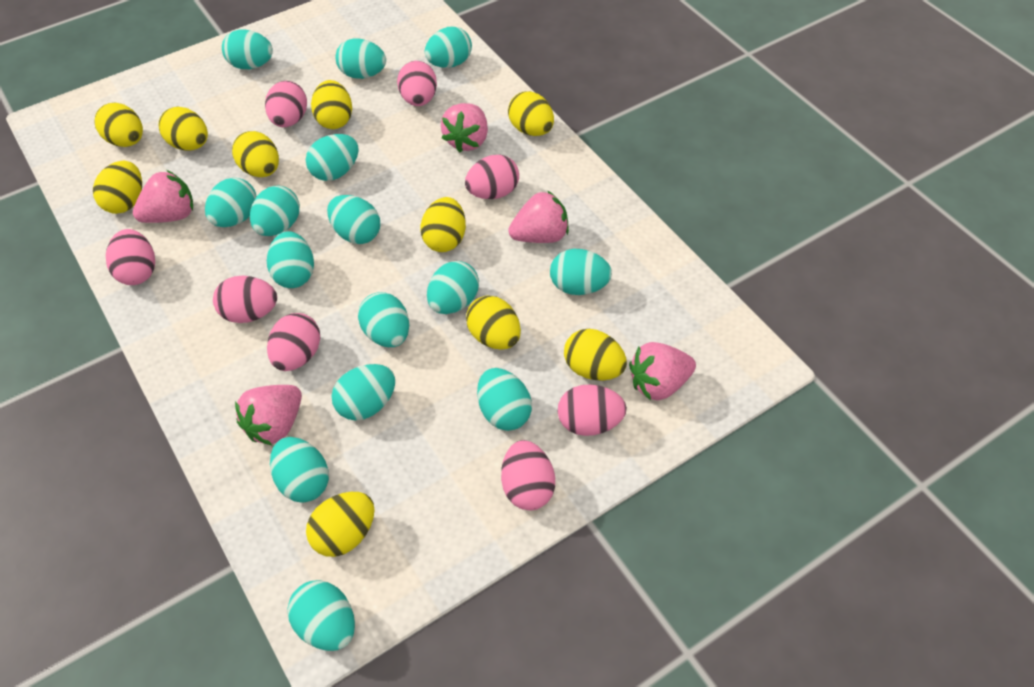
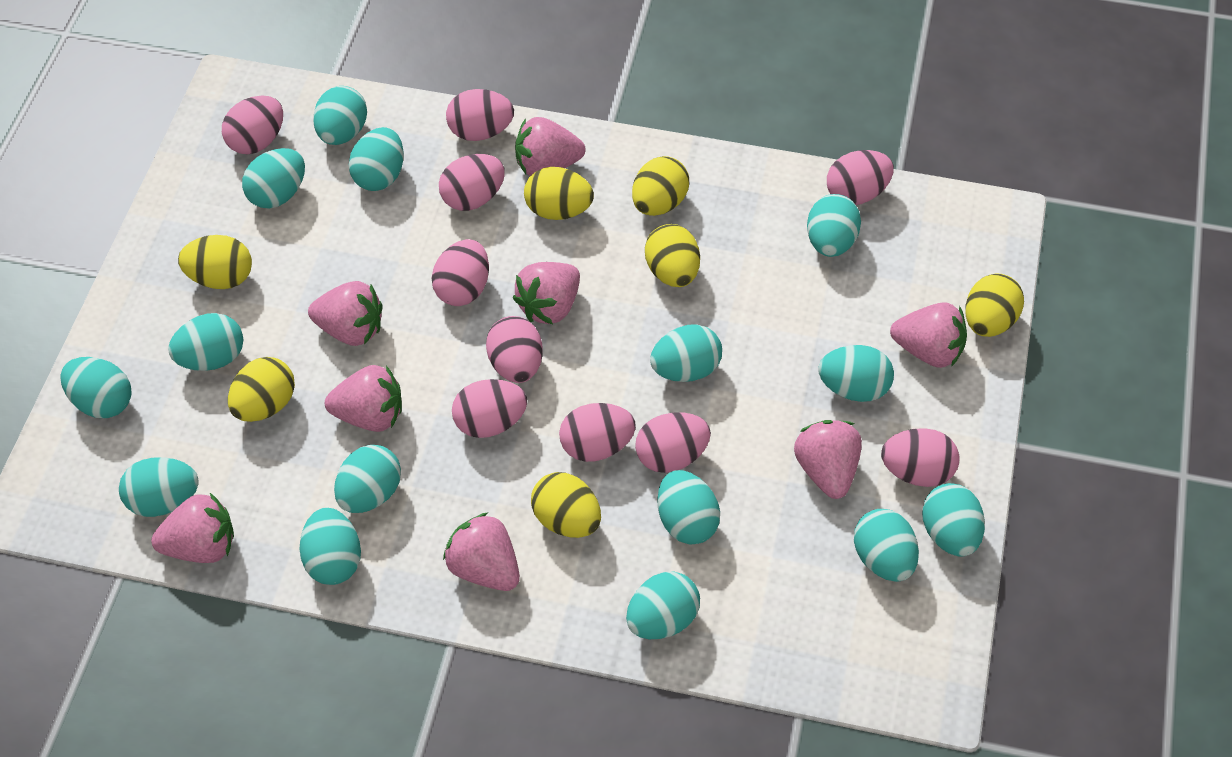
pink egg: [106,229,155,285] [213,276,277,323] [265,81,307,127] [267,313,320,371] [397,61,437,106] [465,155,519,199] [501,440,555,510] [558,384,627,436] = 8 -> [222,95,283,154] [432,239,489,306] [439,154,505,211] [446,89,514,141] [452,379,527,438] [486,316,543,383] [559,403,636,462] [635,413,711,473] [827,150,894,205] [881,428,960,487] = 10
pink strawberry: [133,170,193,223] [235,385,302,446] [441,103,488,152] [508,191,569,243] [629,342,696,401] = 5 -> [151,493,234,563] [308,281,383,346] [325,365,402,432] [443,512,520,591] [513,262,580,324] [515,117,586,176] [794,420,862,499] [890,302,967,368] = 8
yellow egg: [93,161,142,214] [95,103,143,147] [158,107,208,150] [232,131,279,177] [306,492,375,557] [311,80,352,129] [420,197,466,252] [466,296,521,349] [508,91,554,136] [564,329,627,381] = 10 -> [178,235,252,289] [228,357,295,422] [524,167,594,220] [531,472,601,538] [632,156,689,216] [645,224,700,287] [965,273,1024,337] = 7

